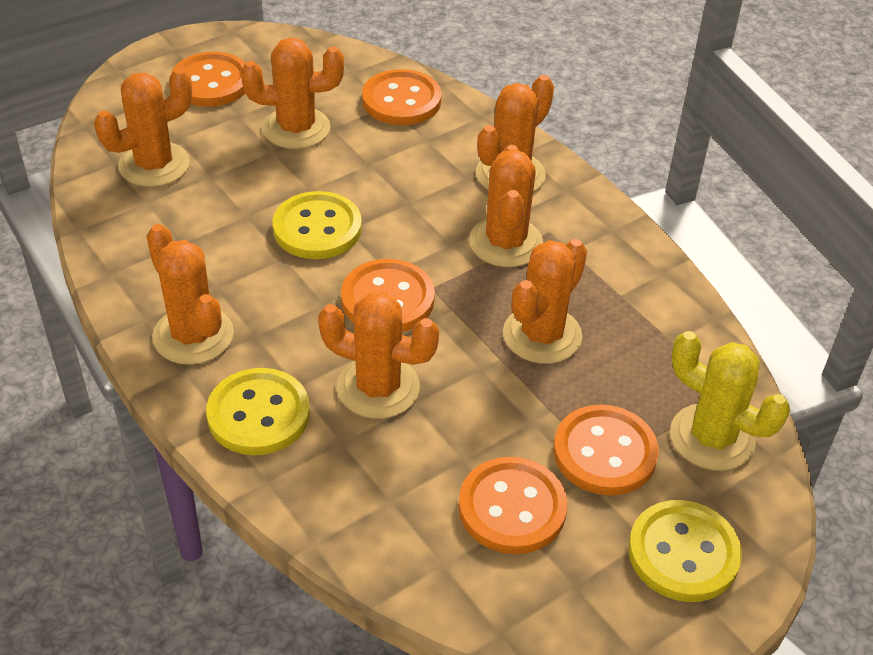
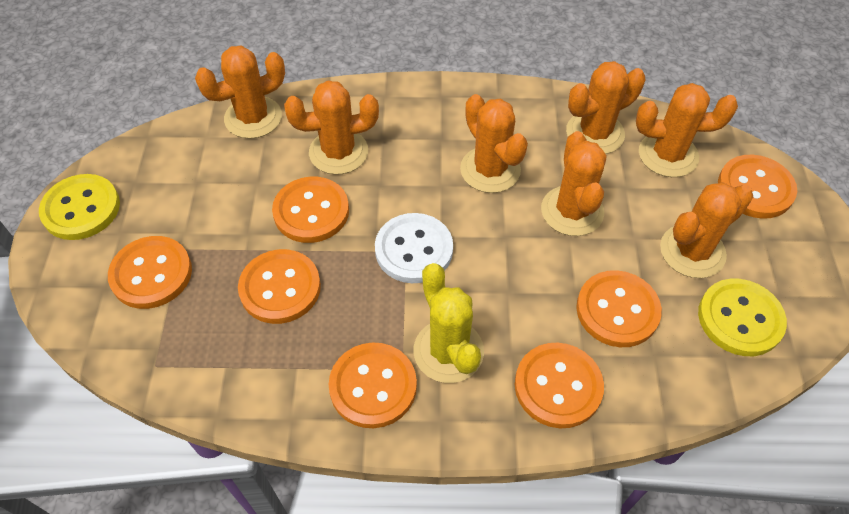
orange button: [171,52,245,107] [341,259,435,332] [362,69,442,125] [459,457,567,554] [553,405,659,495] = 5 -> [108,236,192,309] [238,249,321,324] [272,177,349,243] [329,342,417,428] [515,343,604,428] [576,270,662,347] [718,155,797,219] = 7
white button: none = 0 -> [375,213,453,283] = 1
yellow button: [206,368,310,455] [272,191,362,259] [628,500,742,602] = 3 -> [39,174,120,240] [698,279,787,356] = 2

